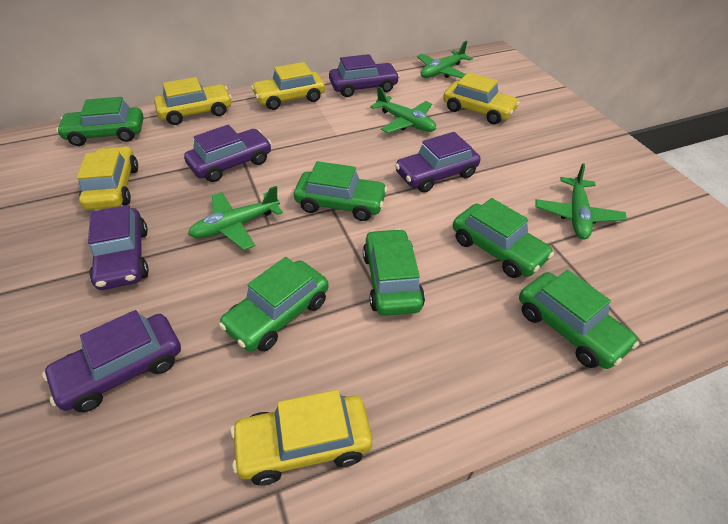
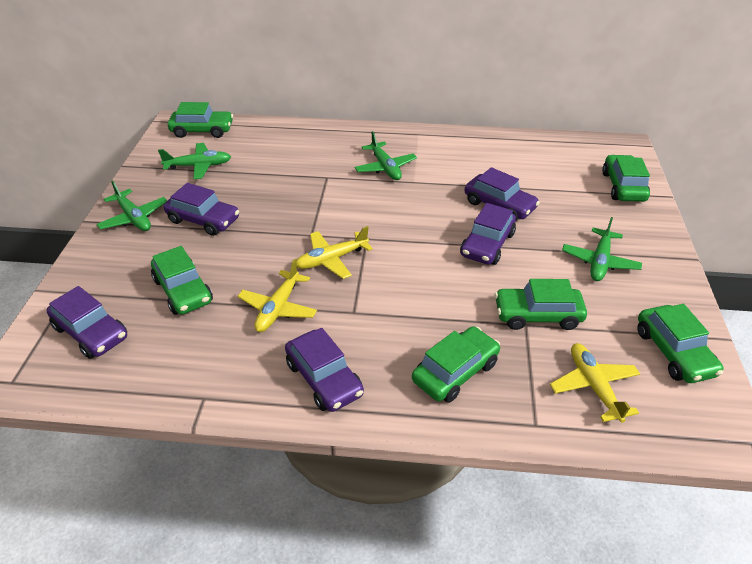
yellow car: [77,146,138,210] [154,77,232,125] [231,390,372,485] [251,62,325,110] [443,72,520,124] = 5 -> none = 0
yellow plane: none = 0 -> [238,259,317,332] [296,226,373,279] [550,343,640,423] = 3

